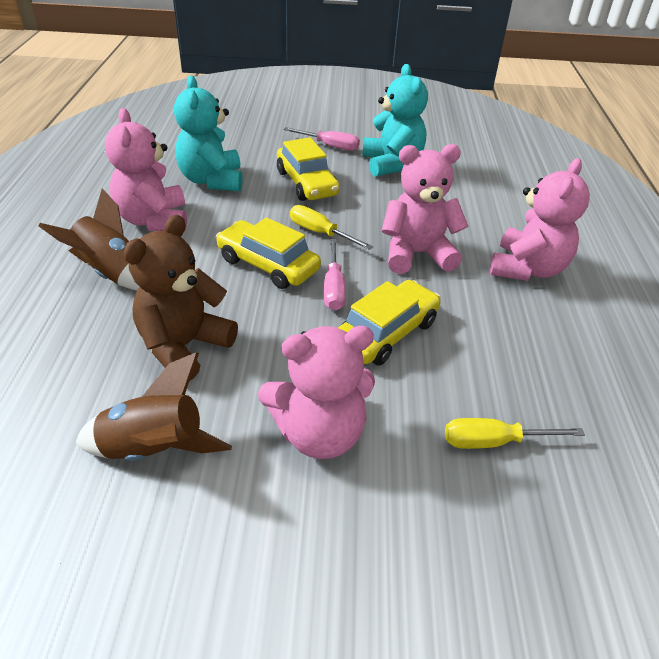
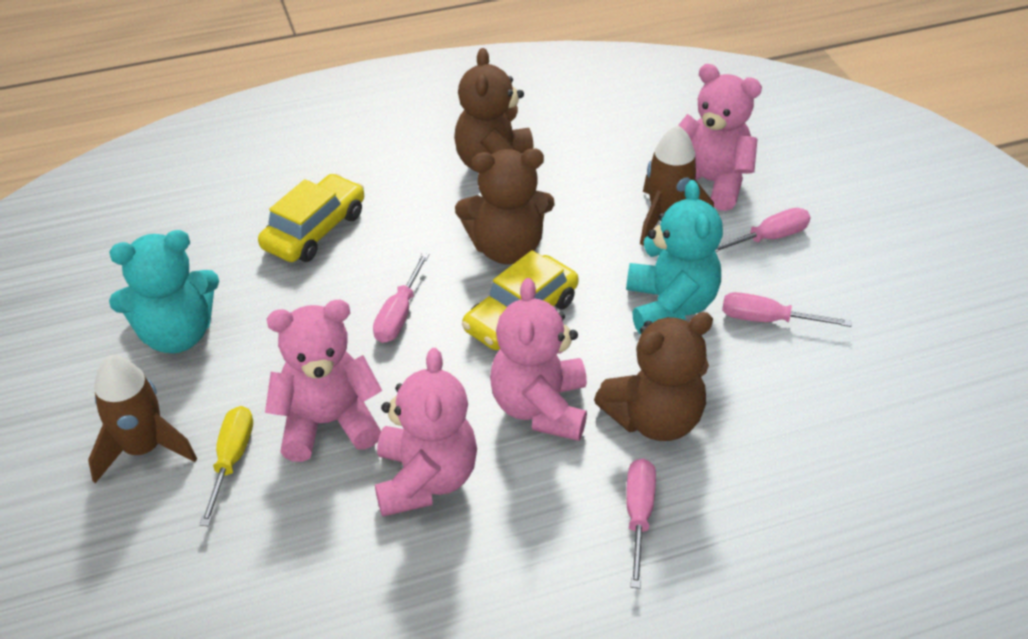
brown teddy bear: [123,215,238,380] = 1 -> [454,48,534,171] [455,148,555,264] [594,312,713,441] = 3
pink screwdriver: [283,127,360,151] [324,239,346,311] = 2 -> [373,252,429,343] [626,459,656,589] [715,208,811,252] [722,292,852,327] = 4
yellow car: [216,218,321,289] [277,137,340,201] [338,280,441,365] = 3 -> [258,174,364,262] [462,250,579,350] = 2
yellow screwdriver: [290,205,373,250] [445,418,585,449] = 2 -> [199,406,253,526] = 1

